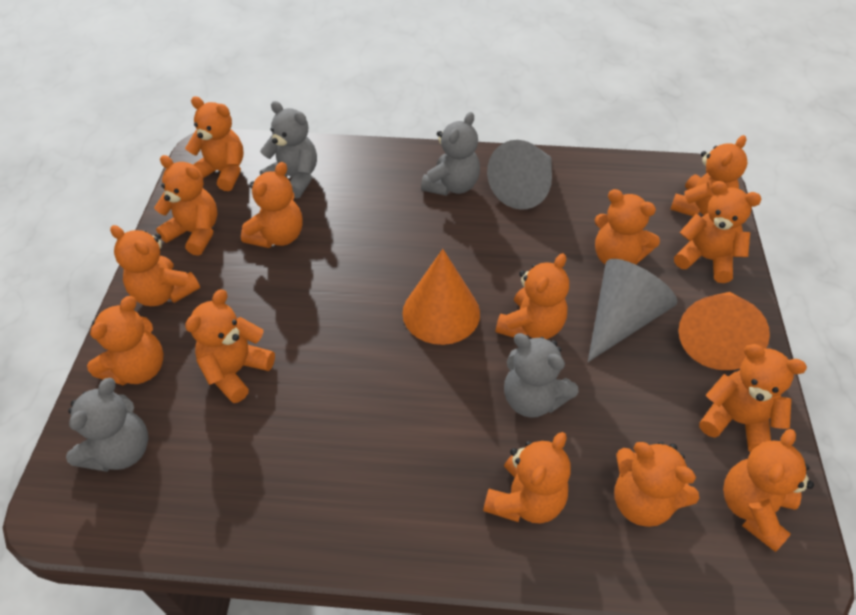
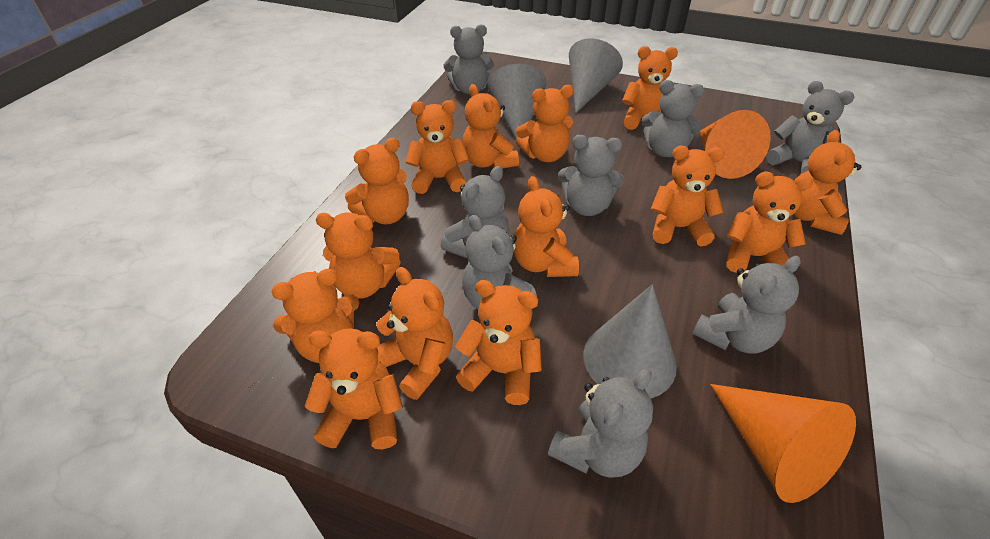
grey cone: [487,140,552,210] [588,259,677,362] = 2 -> [487,64,547,139] [569,38,623,113] [583,284,677,398] = 3
grey teddy bear: [66,378,148,472] [260,101,317,198] [421,112,480,196] [504,333,578,418] = 4 -> [441,166,509,258] [444,24,494,94] [462,215,537,310] [548,369,653,478] [558,135,624,216] [642,80,704,157] [692,256,801,354] [766,81,854,174] = 8

